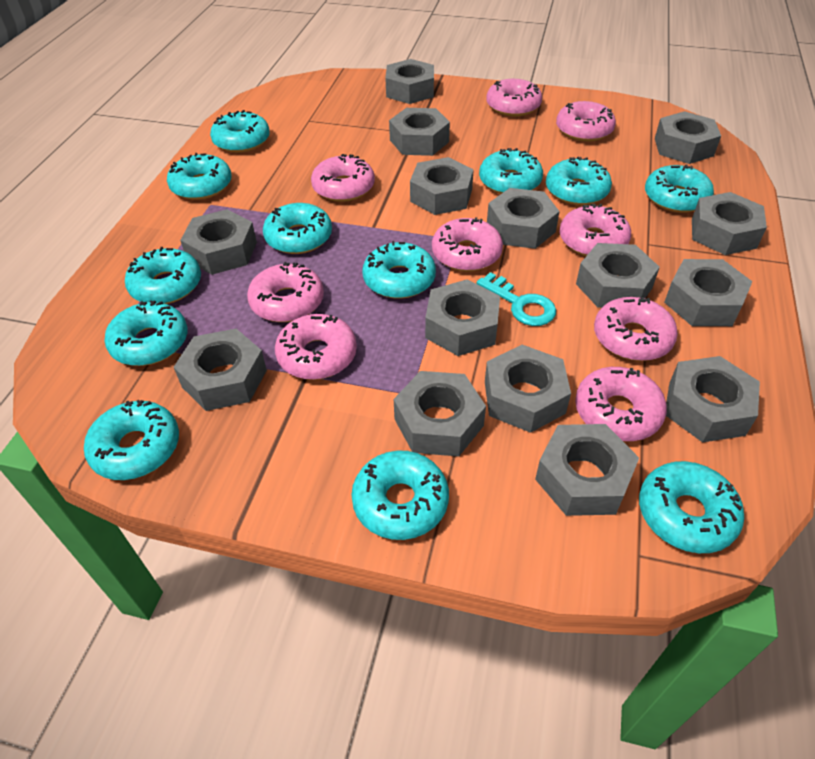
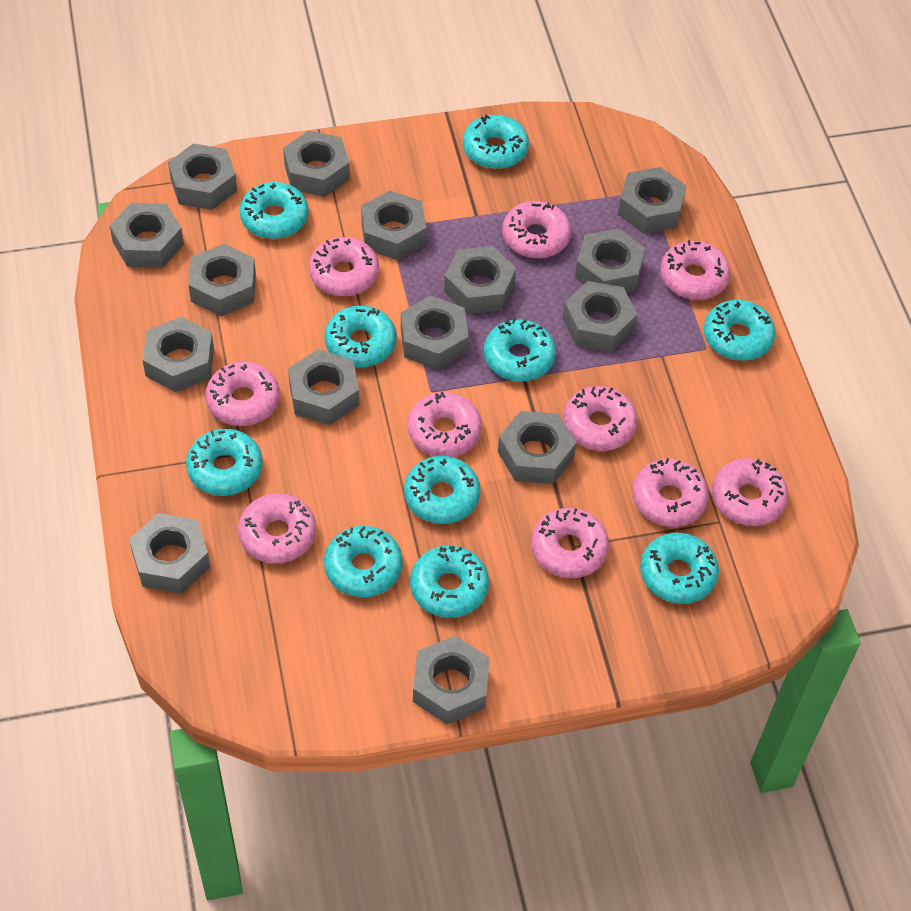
pink donut: [247,262,324,322] [275,314,357,380] [311,154,375,202] [432,217,503,271] [486,79,542,117] [556,101,616,142] [560,204,631,256] [575,367,667,441] [594,297,678,361] = 9 -> [206,362,280,426] [238,493,316,563] [309,237,379,296] [408,392,482,457] [502,201,571,258] [531,508,609,578] [563,386,637,451] [633,458,709,527] [660,240,731,300] [712,458,789,526] = 10
turquoise donut: [84,400,179,480] [105,300,188,366] [125,247,201,304] [167,153,232,200] [210,110,270,153] [263,203,332,254] [351,451,449,540] [362,241,436,299] [479,148,543,194] [546,157,612,205] [639,461,744,553] [645,165,714,213] = 12 -> [186,429,263,496] [239,182,309,239] [324,305,397,367] [324,526,403,597] [404,456,481,524] [410,546,489,618] [463,115,529,169] [484,319,556,381] [640,533,719,604] [704,300,776,361] = 10
turquoise key: [477,272,556,326] = 1 -> none = 0

